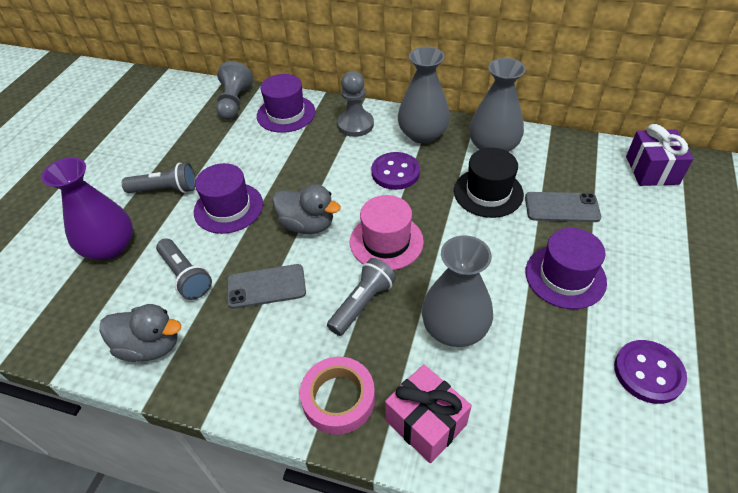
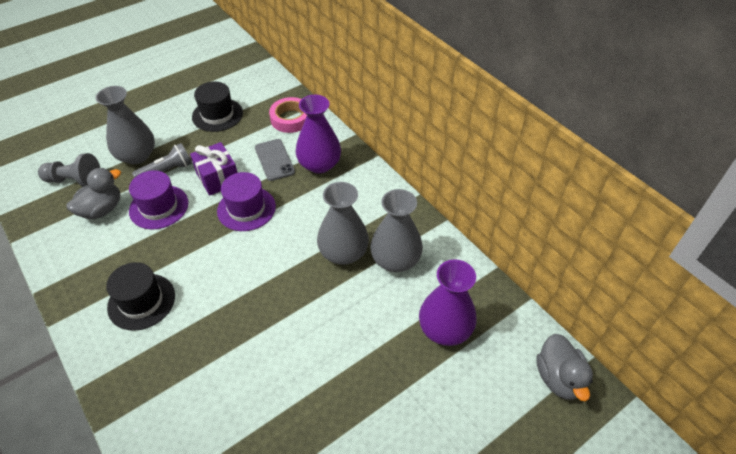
black hat: [454,148,524,218] = 1 -> [106,262,175,331] [192,82,243,132] = 2
grey flashlight: [122,163,196,193] [156,238,212,300] [327,258,396,336] = 3 -> [132,143,192,178] = 1
grey pawn: [216,61,253,120] [337,71,374,137] = 2 -> [38,153,100,187] = 1
grey phone: [227,264,306,309] [525,192,601,222] = 2 -> [255,139,295,181] = 1
pink gift: [385,364,472,464] = 1 -> none = 0
pink hat: [350,195,424,270] = 1 -> none = 0
purple button: [371,152,420,190] [614,340,687,404] = 2 -> none = 0
purple hat: [194,163,263,234] [257,74,316,133] [525,228,607,309] = 3 -> [129,170,188,229] [217,172,276,231] = 2
purple vase: [42,157,133,260] = 1 -> [296,95,341,174] [419,259,477,346] = 2

